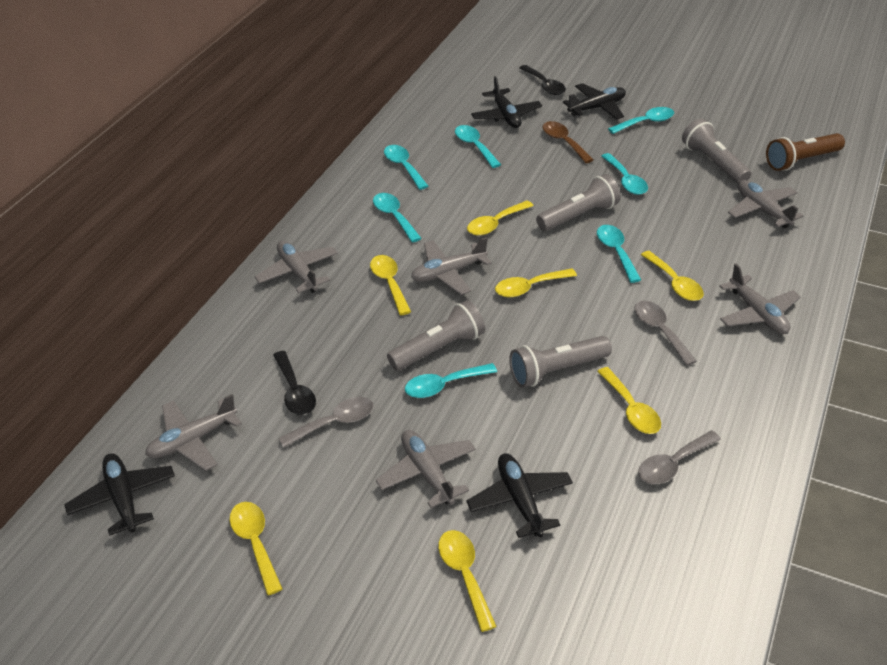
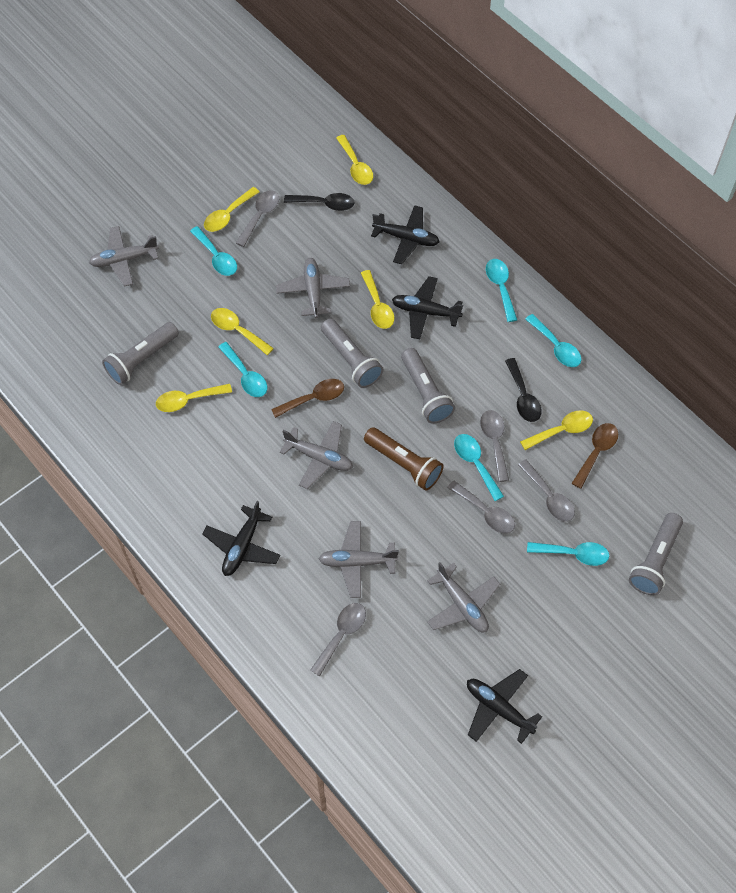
brown spoon: [543,121,594,163] = 1 -> [271,379,344,418] [571,423,618,489] = 2
grey plane: [145,394,242,471] [255,241,338,293] [376,430,476,508] [411,237,492,295] [719,264,801,334] [728,180,803,228] = 6 -> [89,226,159,286] [276,258,350,318] [280,421,353,489] [318,521,399,598] [427,562,500,632] = 5
grey spoon: [278,397,373,448] [634,301,697,366] [638,431,721,484] = 3 -> [236,190,279,247] [310,603,366,676] [447,480,515,534] [480,410,509,482] [518,459,575,522] = 5
turquoise spoon: [373,193,422,243] [384,145,428,190] [405,363,497,398] [455,125,501,168] [597,225,641,283] [601,153,648,195] [608,107,674,134] = 7 -> [190,226,237,276] [218,342,268,397] [454,434,504,501] [486,259,517,322] [525,314,581,367] [527,542,609,566] = 6
yellow spoon: [229,502,283,595] [370,255,411,315] [438,530,497,632] [467,201,533,236] [495,268,577,298] [597,367,661,434] [641,251,704,301] = 7 -> [156,384,232,412] [204,187,259,232] [211,308,274,355] [336,135,373,185] [361,270,394,329] [520,410,593,450] = 6

